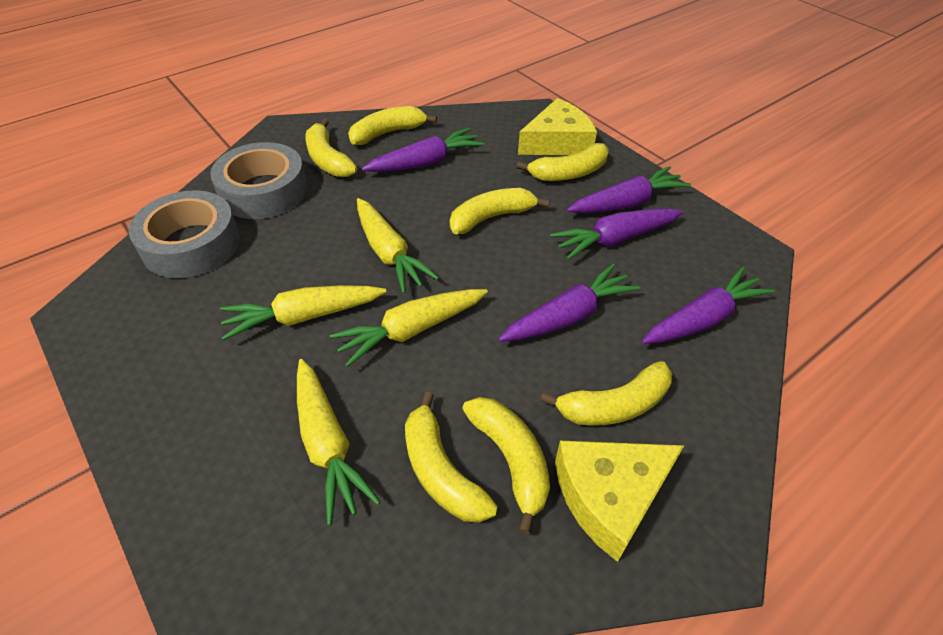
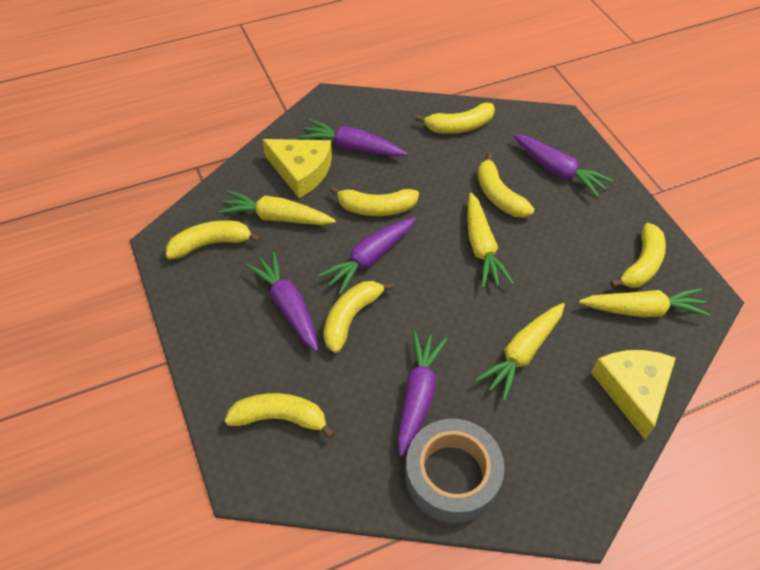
grey tape: [129,190,240,278] [210,142,307,219] = 2 -> [405,419,505,523] = 1

